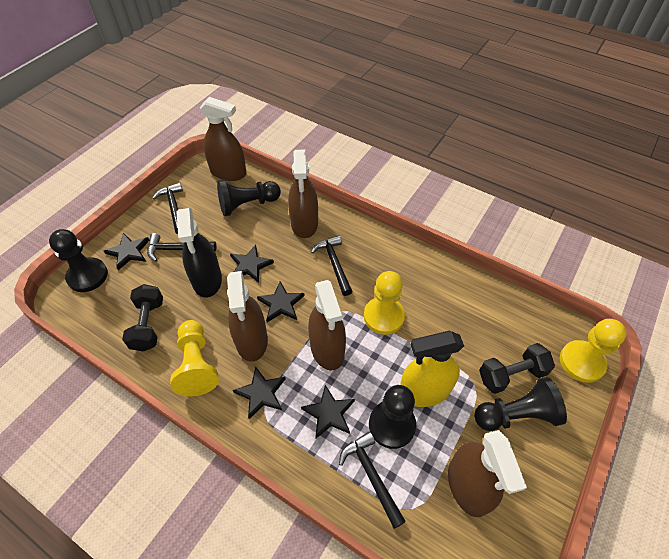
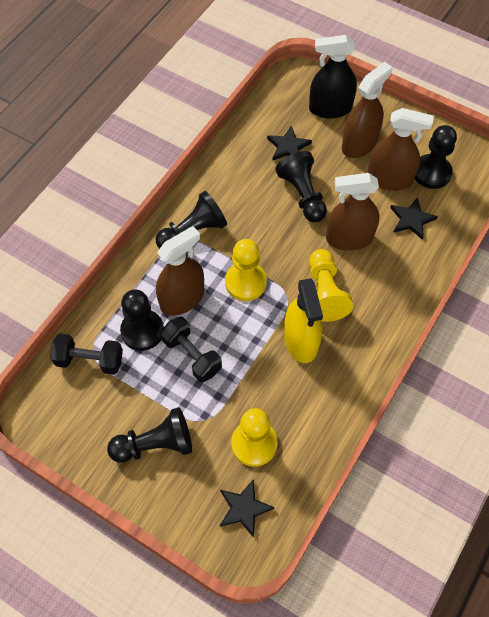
black hammer: [147,233,216,262] [153,182,183,234] [311,235,353,296] [339,432,406,529] = 4 -> none = 0
black pawn: [49,229,108,292] [217,180,281,216] [369,385,416,449] [474,377,567,431] = 4 -> [107,407,192,463] [120,289,164,351] [156,191,227,249] [275,151,327,222] [414,125,457,189] = 5
black star: [104,233,149,270] [230,245,274,283] [233,366,285,419] [257,281,305,322] [301,385,355,438] = 5 -> [220,479,274,538] [267,126,312,160] [390,197,438,240] = 3
brown spray bottle: [200,97,247,181] [227,271,268,362] [288,149,318,238] [308,280,346,371] [448,430,527,517] = 5 -> [156,226,204,316] [326,173,379,251] [342,62,392,158] [367,108,434,191] = 4

